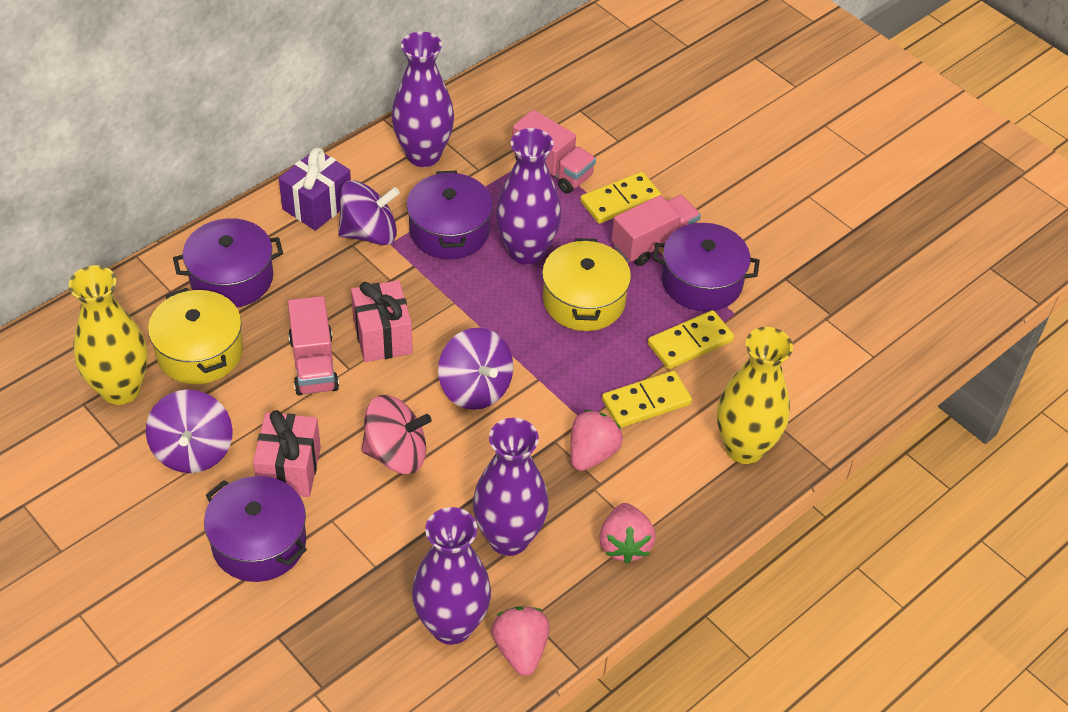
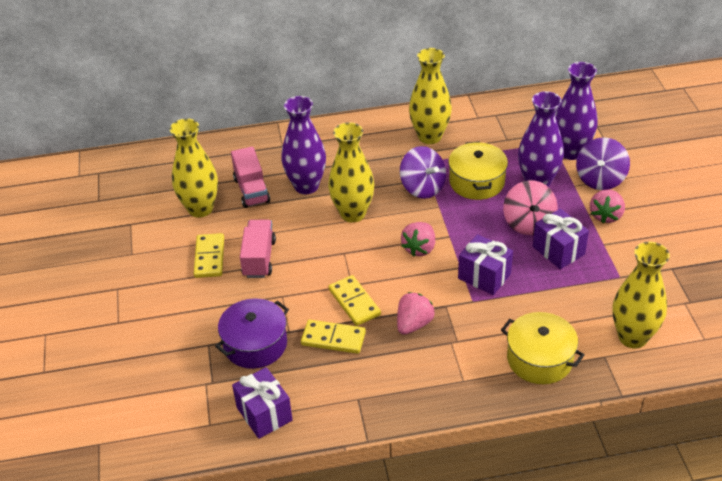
pink gift: [253,410,321,497] [351,280,413,362] = 2 -> none = 0
pink truck: [288,296,339,395] [512,110,596,193] [611,195,701,266] = 3 -> [231,146,270,208] [240,220,276,278] = 2
purple gift: [279,148,351,231] = 1 -> [232,367,293,439] [458,234,513,295] [533,209,589,269] = 3
purple pot: [173,218,283,307] [204,476,307,582] [406,171,493,259] [652,223,760,312] = 4 -> [215,298,289,369] = 1
purple spinning top: [146,390,233,473] [338,180,400,245] [438,328,513,410] = 3 -> [400,146,446,199] [576,137,630,190] = 2
purple vase: [391,32,454,167] [412,507,491,645] [473,418,549,556] [495,128,561,265] = 4 -> [281,96,326,194] [518,91,564,187] [555,62,598,160] = 3
yellow vase: [69,265,148,405] [717,327,793,464] = 2 -> [170,118,218,218] [328,122,374,223] [409,48,452,144] [612,242,670,348] = 4

